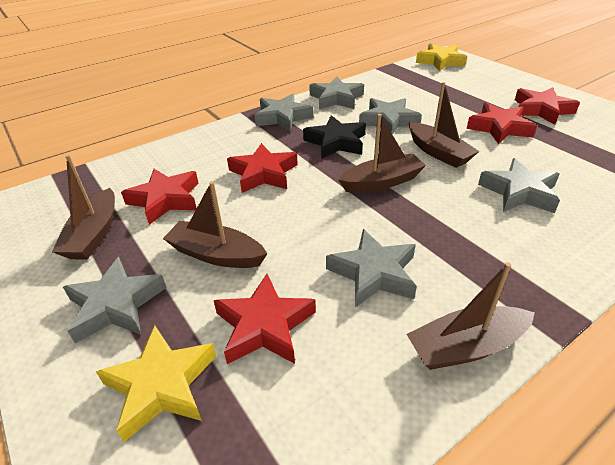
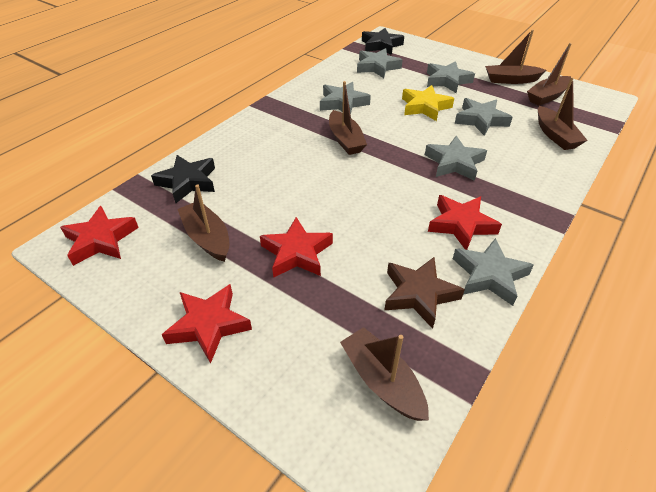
black star: [303,115,366,159] = 1 -> [151,155,215,203] [362,28,404,55] = 2
brown boat: [52,155,115,260] [163,181,267,268] [338,114,426,193] [406,262,535,370] [409,82,479,168] = 5 -> [178,184,229,262] [329,81,367,155] [340,327,429,421] [485,30,546,84] [527,43,572,106] [538,77,588,150] = 6
brown star: none = 0 -> [385,257,465,329] = 1
red star: [121,169,199,225] [214,274,316,364] [227,143,298,193] [466,103,537,144] [515,87,580,125] = 5 -> [60,206,139,266] [162,284,252,364] [260,217,333,278] [428,195,502,250] = 4
yellow star: [96,326,216,442] [416,43,467,71] = 2 -> [402,85,454,121] = 1

